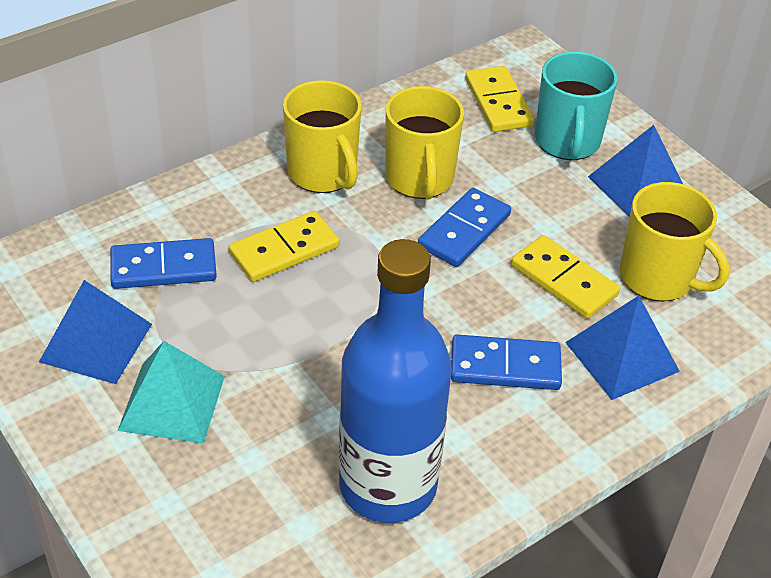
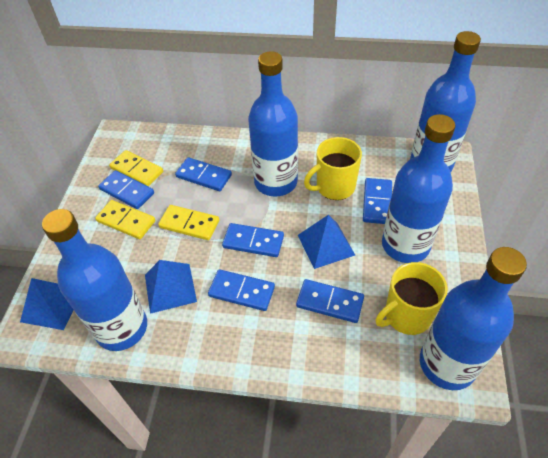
blue bottle: [339,239,452,523] = 1 -> [42,209,147,351] [248,51,298,197] [382,114,455,263] [410,31,481,172] [420,247,527,390] = 5
blue domino: [110,238,217,289] [418,188,511,267] [451,334,562,390] = 3 -> [98,170,154,209] [175,157,232,191] [208,269,275,311] [222,223,284,257] [296,279,364,323] [363,178,392,224] = 6
turquoise mug: [535,52,618,160] = 1 -> none = 0
turquoise pyramid: [118,341,225,444] = 1 -> none = 0
yellow mug: [283,80,362,193] [385,86,464,199] [620,182,730,302] = 3 -> [304,137,362,200] [376,262,448,335] = 2

